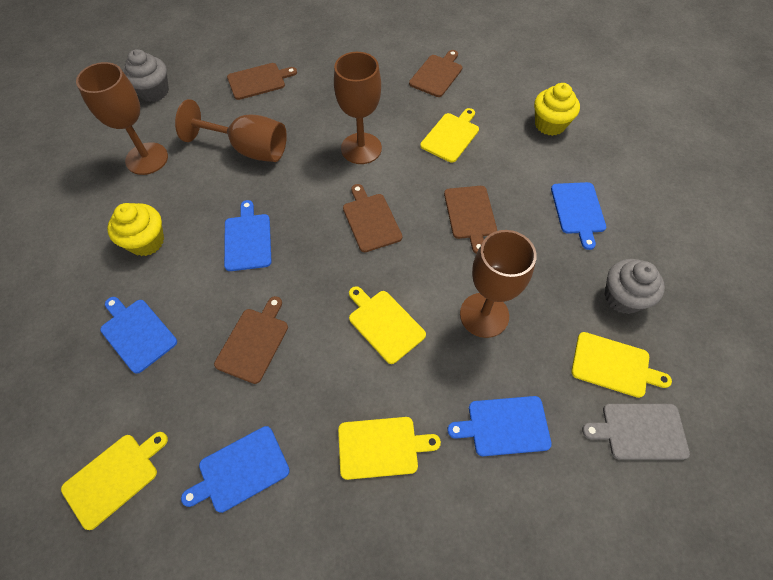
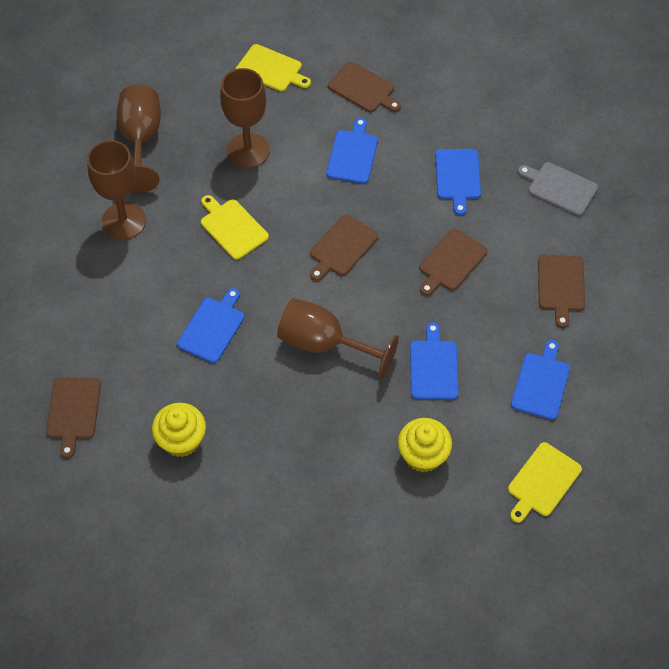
grey cupcake: [123,49,169,102] [604,259,665,314] = 2 -> none = 0
yellow cutting board: [61,432,168,530] [338,417,441,480] [349,286,426,364] [420,108,479,163] [571,332,672,398] = 5 -> [201,195,269,260] [236,44,311,91] [508,442,582,523] = 3

